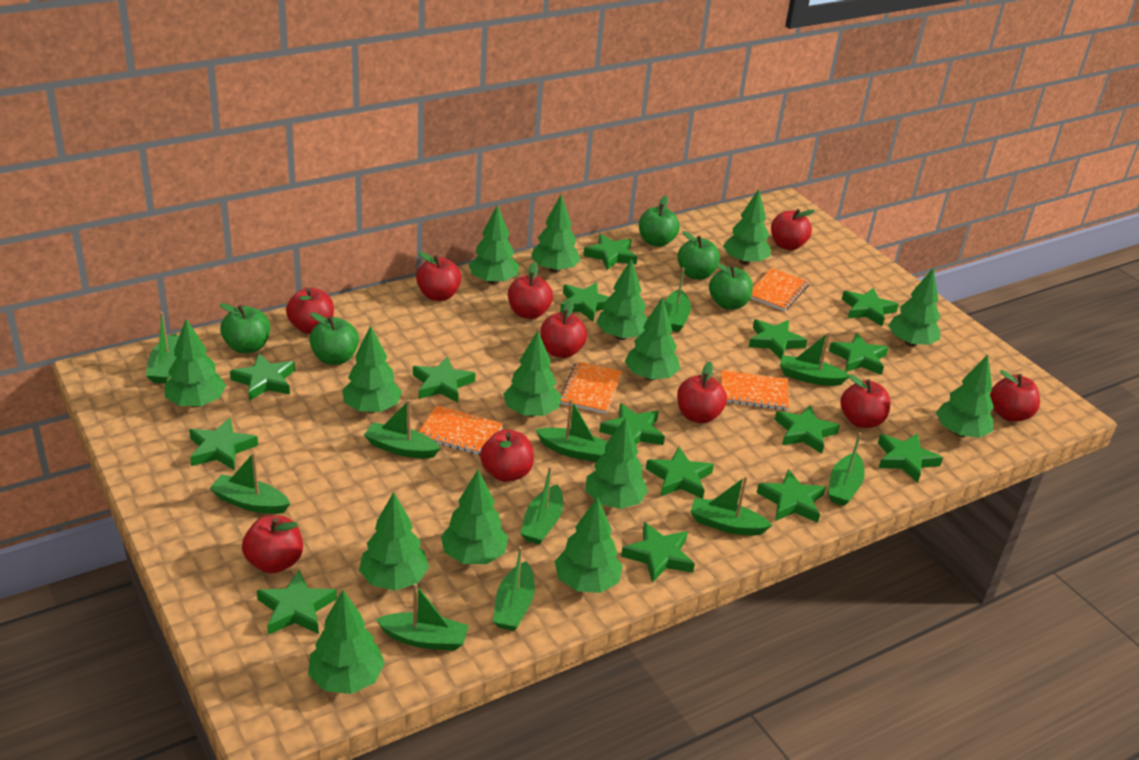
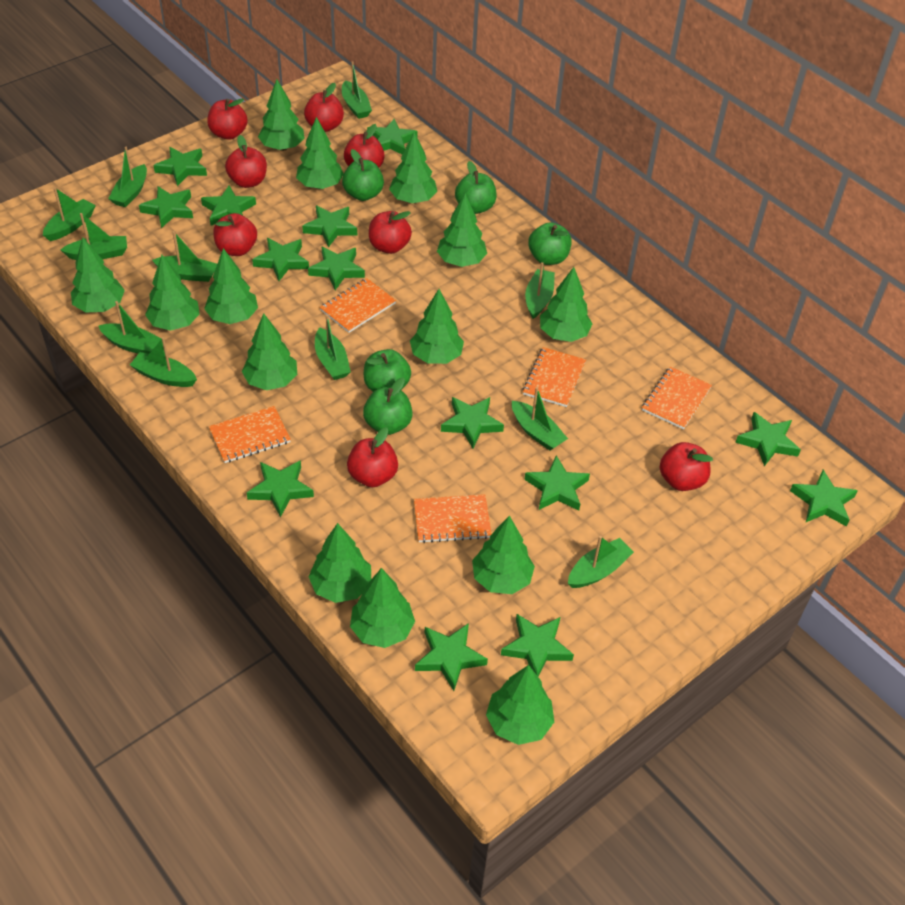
green star: [189,418,258,470] [230,353,295,401] [257,570,337,635] [413,357,476,403] [560,282,609,322] [583,234,637,270] [599,403,665,445] [621,522,695,583] [646,447,714,499] [749,319,807,359] [756,469,826,523] [774,405,840,454] [829,333,889,375] [842,288,899,326] [878,433,943,483] = 15 -> [139,186,193,228] [153,147,207,186] [201,186,256,225] [247,460,314,517] [252,238,309,281] [302,206,357,247] [308,246,365,290] [367,119,418,154] [415,623,488,691] [441,397,504,448] [501,614,574,676] [524,455,590,511] [735,412,801,466] [790,470,858,526] = 14
green tree: [165,319,226,407] [308,590,385,694] [342,325,402,413] [359,492,429,590] [441,470,508,564] [469,205,519,285] [503,331,561,417] [531,195,581,273] [555,497,623,593] [585,417,648,509] [596,258,647,340] [625,297,680,381] [723,189,771,265] [888,267,941,347] [936,354,994,438] = 15 -> [71,237,125,313] [145,255,200,331] [204,248,258,324] [242,313,297,390] [258,79,305,151] [296,117,344,189] [309,523,371,603] [350,568,415,648] [389,131,437,203] [410,289,464,364] [437,193,487,267] [472,515,535,594] [486,665,554,745] [540,267,592,342] = 14
orange notebook: [419,405,503,456] [560,361,622,414] [721,370,789,411] [750,268,809,311] = 4 -> [209,406,291,463] [320,278,396,333] [414,494,492,543] [523,347,586,407] [642,367,712,429] = 5
red apple: [242,515,303,574] [286,288,334,334] [416,252,462,301] [480,429,534,482] [508,262,553,319] [540,299,587,358] [677,362,727,423] [771,209,815,250] [840,374,891,428] [990,370,1040,421] = 10 -> [207,98,248,140] [213,213,257,256] [225,135,267,188] [304,83,344,132] [344,124,385,167] [347,427,398,487] [369,211,412,254] [660,442,713,491] = 8

